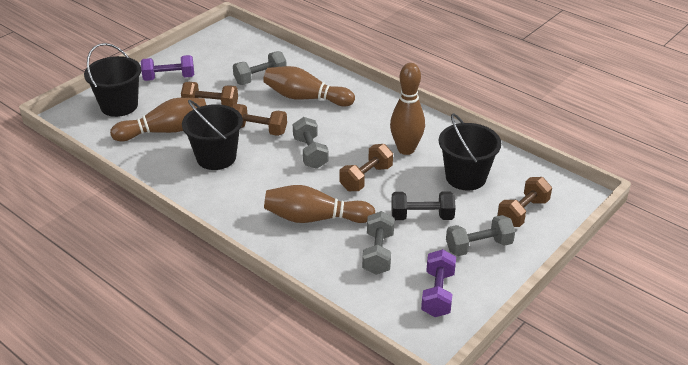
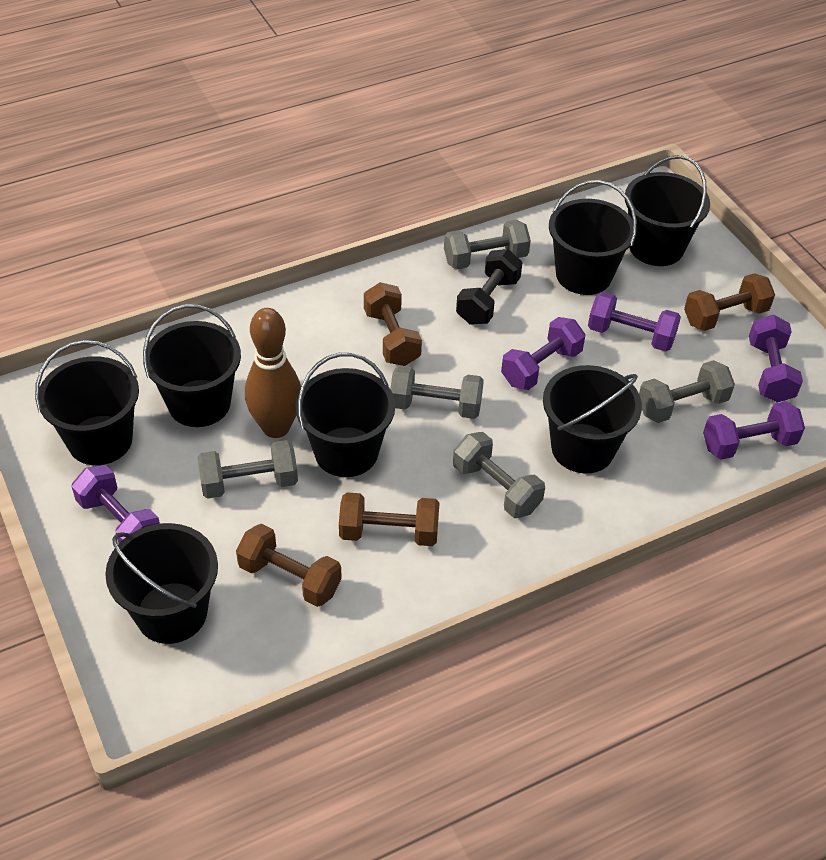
black bucket: [84,43,141,117] [182,100,243,170] [439,113,501,190] = 3 -> [35,340,139,465] [105,523,218,644] [143,304,241,427] [296,353,395,477] [543,365,642,473] [549,180,637,295] [625,155,710,266] = 7
brown bowling pin: [110,98,206,141] [263,66,355,106] [264,185,375,223] [390,63,425,155] = 4 -> [245,308,301,438] = 1
grey dumbbell: [233,51,287,85] [293,117,329,169] [362,211,395,275] [446,215,515,256] = 4 -> [197,440,298,498] [390,366,484,419] [444,220,531,269] [453,432,545,518] [639,360,735,423] = 5
purple dumbbell: [141,55,194,81] [421,249,456,317] = 2 -> [71,465,160,544] [501,317,585,390] [588,292,681,352] [703,401,805,460] [749,315,803,403] = 5

